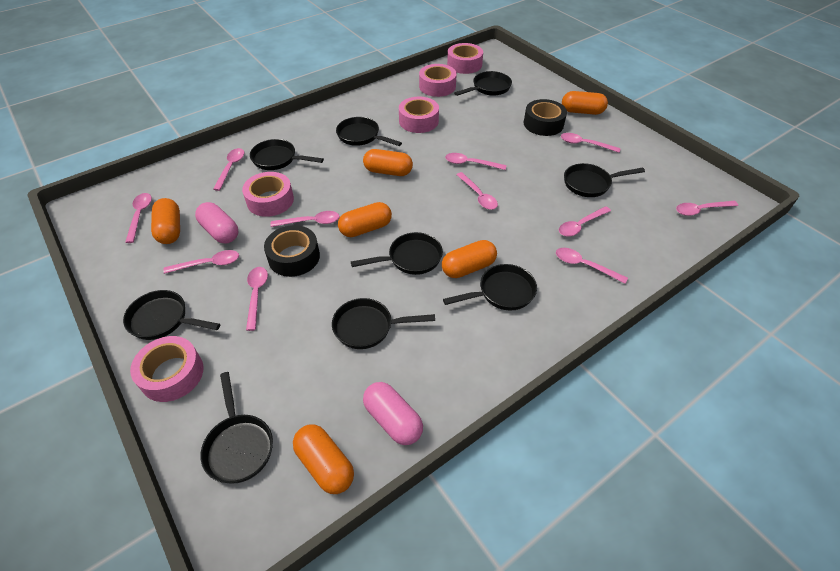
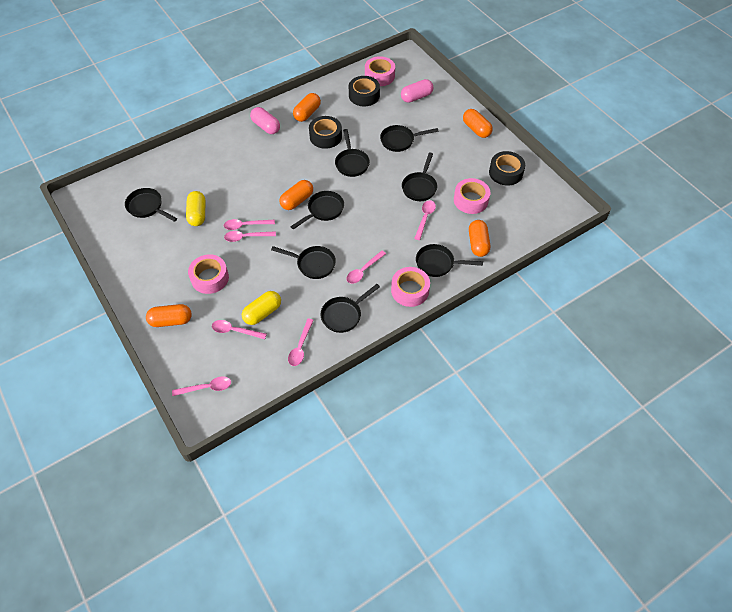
black pan: [123,290,220,340] [200,372,273,484] [250,139,324,170] [332,298,435,349] [336,117,402,146] [351,232,443,275] [443,264,537,311] [454,71,512,96] [564,163,645,197] = 9 -> [125,188,177,222] [271,246,336,279] [290,191,344,229] [321,284,380,333] [335,129,370,177] [380,125,438,152] [402,152,437,201] [416,244,483,277] = 8
black tape: [264,225,320,277] [524,99,567,136] = 2 -> [309,116,342,149] [349,76,380,106] [489,151,525,186] = 3
orange capsule: [151,198,180,244] [293,424,354,494] [338,202,392,237] [363,149,413,176] [442,240,497,278] [562,91,608,115] = 6 -> [146,304,192,327] [280,180,313,210] [293,93,321,122] [463,109,493,138] [469,220,490,257] = 5
pink spoon: [125,193,152,243] [163,250,239,274] [213,148,244,191] [246,267,268,331] [270,211,340,227] [445,153,507,170] [456,172,498,210] [556,248,628,284] [559,206,611,237] [561,133,621,153] [676,201,738,216] = 11 -> [172,376,231,396] [212,320,267,339] [224,219,275,230] [224,231,276,242] [288,319,314,366] [346,251,386,284] [414,200,436,240] = 7
pink tape: [130,336,204,402] [242,172,294,217] [399,97,439,133] [419,64,457,97] [447,43,483,74] = 5 -> [188,254,229,294] [365,56,395,86] [391,267,430,307] [454,178,490,214] = 4
yellow capsule: none = 0 -> [186,191,206,226] [242,291,281,325] = 2

